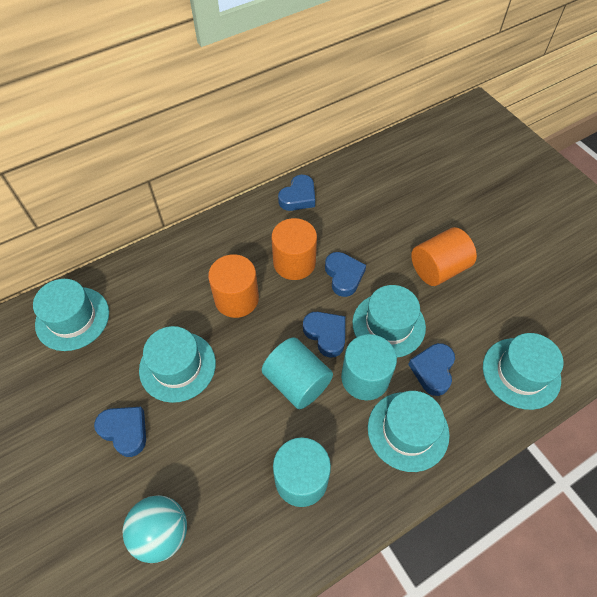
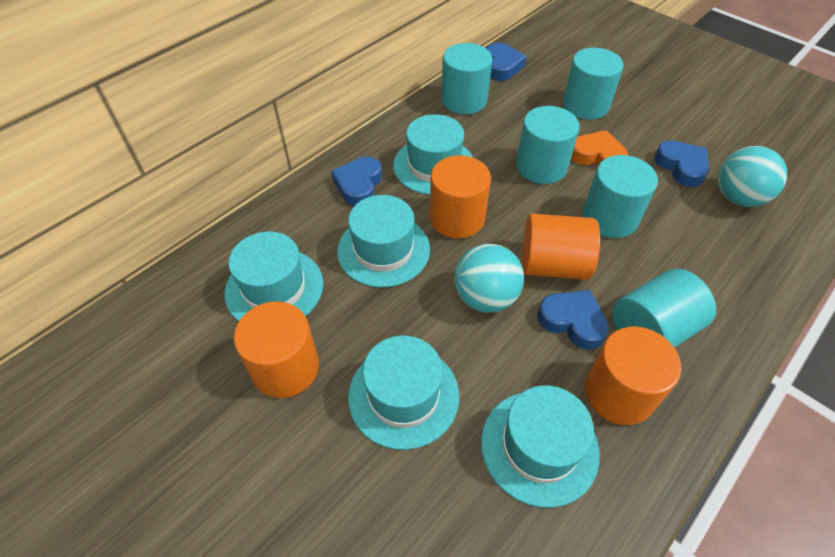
blue heart: [94,407,146,457] [278,175,315,211] [303,312,345,358] [325,252,366,297] [408,343,455,396] = 5 -> [331,157,382,206] [487,43,527,81] [537,290,609,349] [654,140,709,187] = 4
orange cylinder: [208,254,259,318] [271,218,317,280] [411,227,477,286] = 3 -> [234,301,319,398] [430,155,491,239] [522,214,600,280] [585,327,681,425] = 4
orange heart: none = 0 -> [571,130,628,167] = 1
turquoise ball: [123,495,187,563] = 1 -> [454,244,524,313] [718,146,787,207] = 2
turquoise cylinder: [262,337,333,409] [273,437,331,507] [341,334,397,400] = 3 -> [441,43,492,115] [516,106,579,184] [563,48,623,120] [583,155,658,238] [612,269,716,348] = 5

